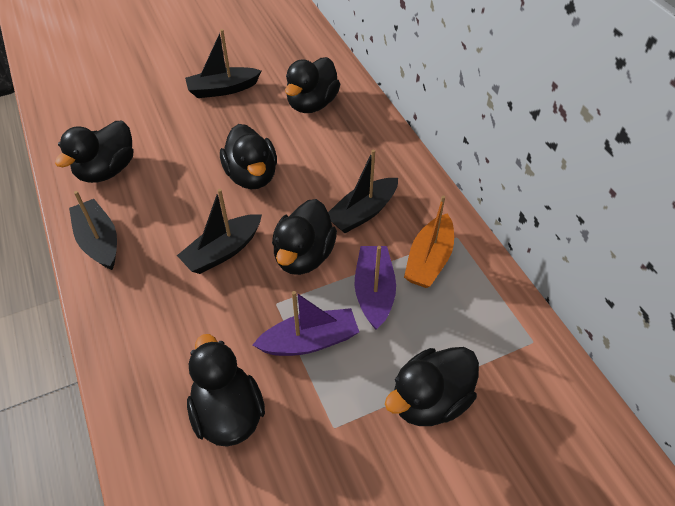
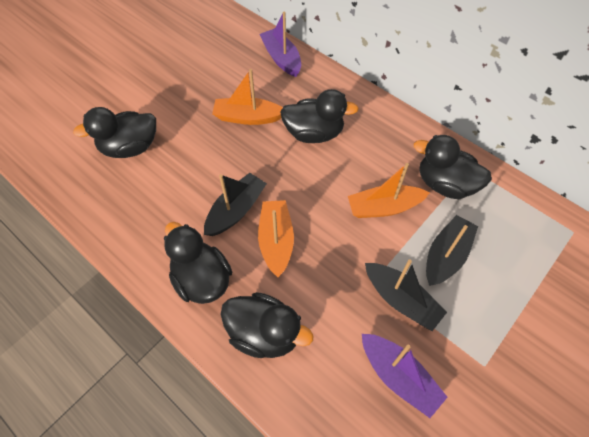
black boat: [69,191,117,270] [177,189,262,274] [185,29,261,98] [328,150,398,233] = 4 -> [204,173,267,236] [365,259,447,331] [426,215,478,286] = 3
black duck: [55,121,133,183] [187,334,265,447] [220,124,277,189] [272,199,337,275] [285,57,340,113] [385,347,479,426] = 6 -> [73,107,156,158] [164,222,232,304] [220,292,313,358] [280,89,359,143] [414,135,492,199] = 5
orange boat: [404,195,454,288] = 1 -> [212,69,283,125] [258,200,294,277] [348,163,429,218] = 3

